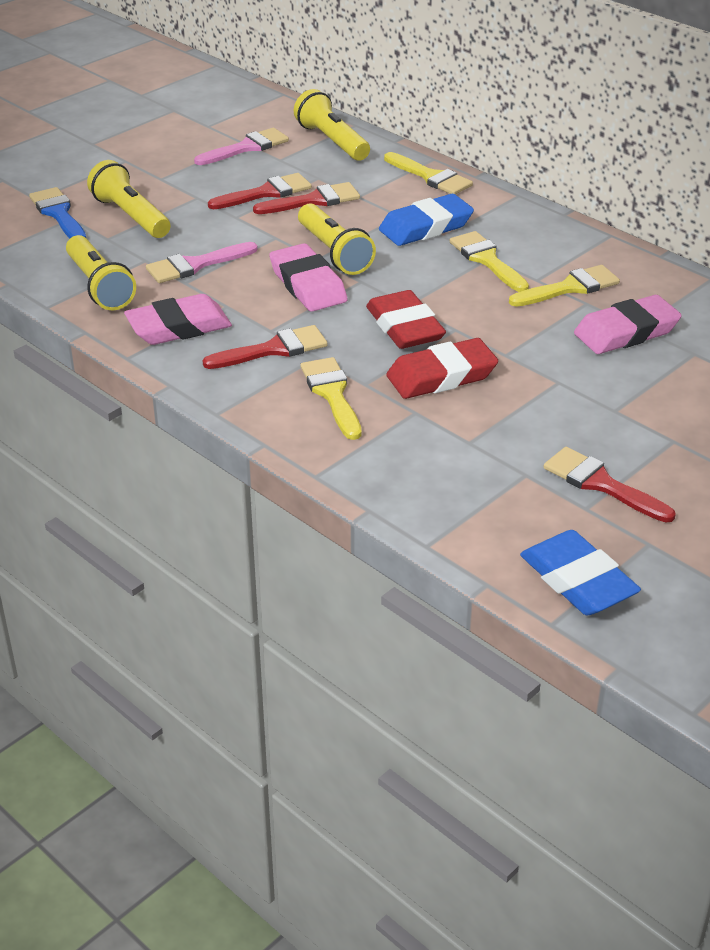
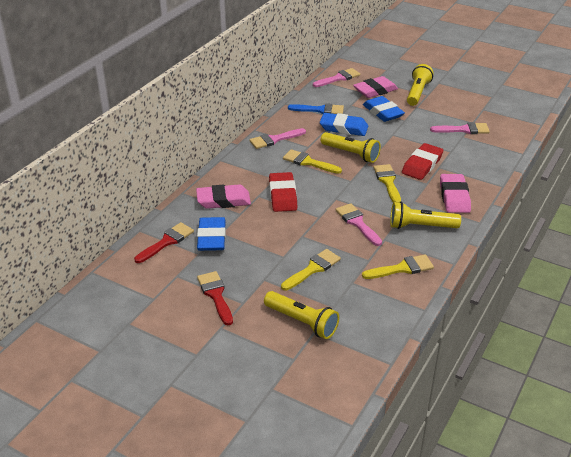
blue eraser: [379,194,474,246] [520,530,641,615] = 2 -> [197,217,226,251] [320,113,368,136] [363,96,405,122] = 3
pink brush: [146,242,258,283] [194,128,289,165] = 2 -> [249,128,306,149] [313,68,360,87] [335,203,382,246] [430,122,490,134] = 4
red brush: [203,325,328,369] [208,173,312,209] [253,182,360,214] [544,447,676,522] = 4 -> [134,222,194,263] [197,271,233,325] = 2

